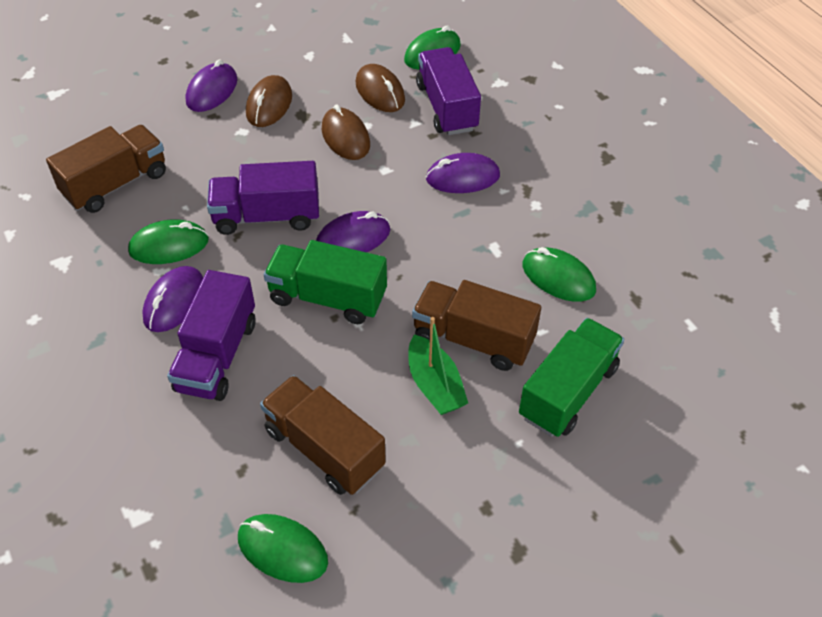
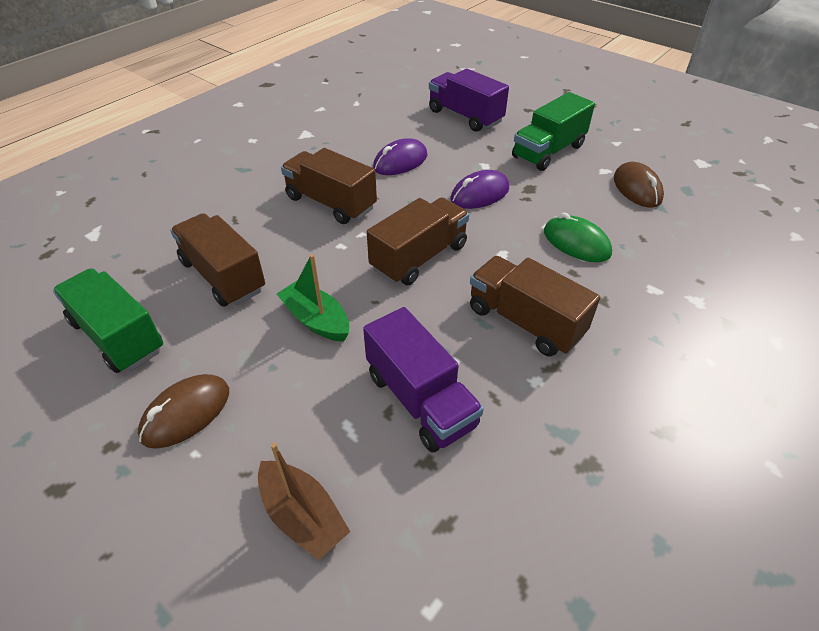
brown boat: none = 0 -> [258,442,351,560] = 1
brown mouse: [246,75,292,127] [322,105,370,160] [356,64,405,112] = 3 -> [138,374,229,448] [614,162,664,208] = 2
brown truck: [46,125,166,213] [260,375,386,495] [412,280,541,371] = 3 -> [170,213,265,307] [281,148,377,224] [367,197,469,285] [470,256,600,356] = 4
green mouse: [128,219,209,264] [238,514,328,583] [404,25,461,69] [522,247,596,302] = 4 -> [544,213,612,262] = 1
purple mouse: [142,266,203,332] [186,59,237,112] [316,211,390,252] [426,153,500,193] = 4 -> [373,138,427,175] [451,170,509,209] = 2
purple truck: [167,270,256,401] [207,161,319,235] [416,47,481,135] = 3 -> [363,307,484,452] [429,69,509,132] = 2

